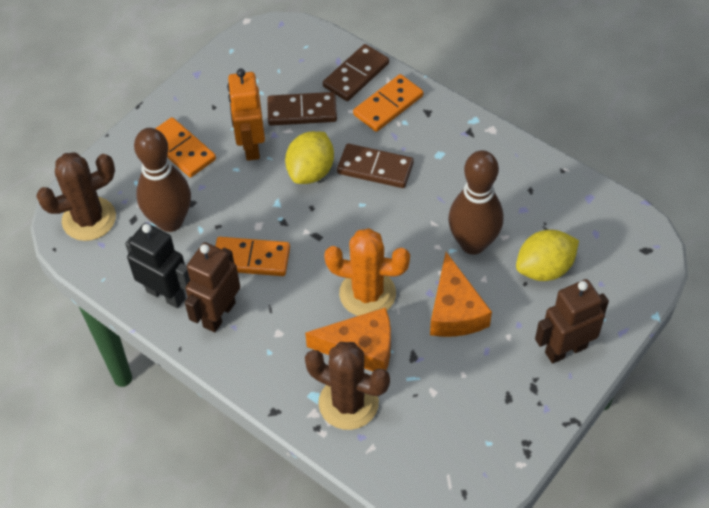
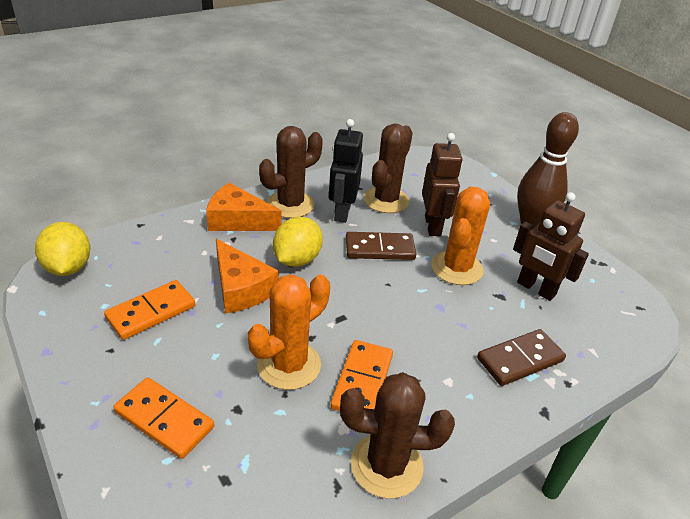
brown bowling pin: [134,128,191,232] [448,150,503,255] = 2 -> [517,112,579,227] = 1
brown cactus: [36,152,116,241] [305,342,390,430] = 2 -> [259,126,323,218] [340,372,455,498] [364,123,413,213] = 3
brown domino: [267,92,337,126] [323,44,389,101] [337,144,414,188] = 3 -> [346,232,416,260] [477,329,566,386] = 2
orange cactus: [324,228,410,316] = 1 -> [248,274,330,390] [431,187,490,285] = 2
orange robot: [227,69,265,161] = 1 -> none = 0

